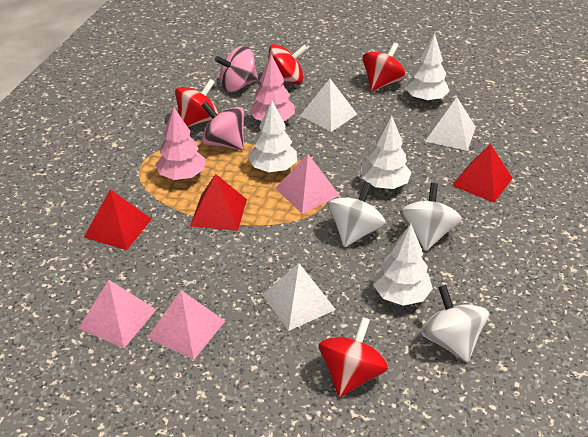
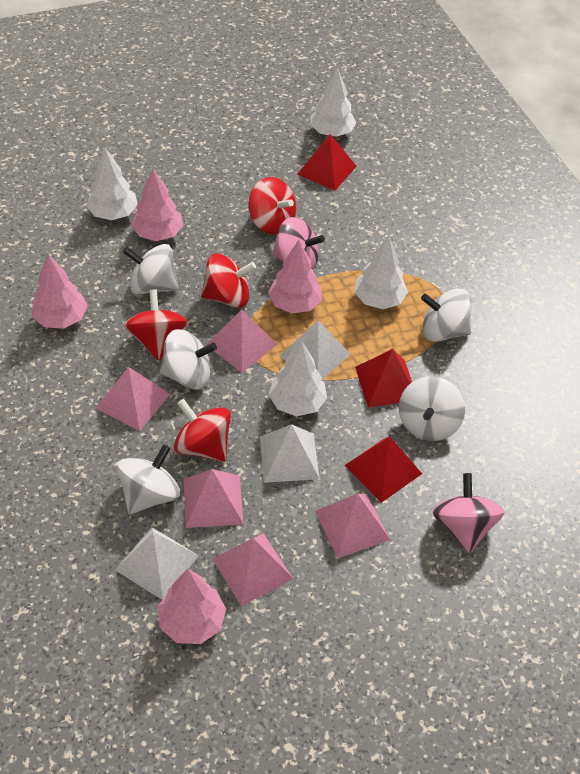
pink pyramid: [79,280,156,348] [147,290,225,360] [275,154,340,213] = 3 -> [96,367,170,431] [184,469,244,528] [206,309,277,372] [213,533,293,606] [315,494,390,558] = 5
pink tree: [155,107,206,180] [249,54,295,121] = 2 -> [32,254,88,329] [131,169,183,241] [158,569,226,644] [268,240,322,313] = 4
white spinning top: [328,182,386,247] [400,183,461,251] [420,285,489,362] = 3 -> [117,444,180,514] [123,244,179,295] [159,329,217,389] [399,376,465,441] [421,289,471,342] = 5

